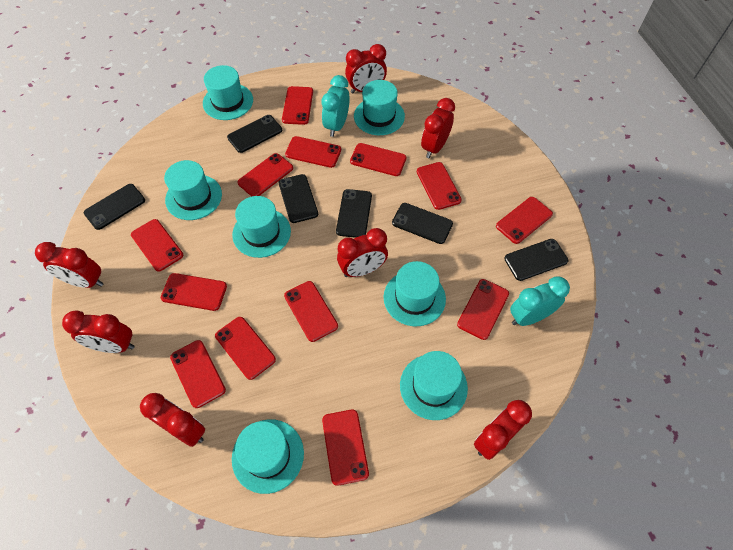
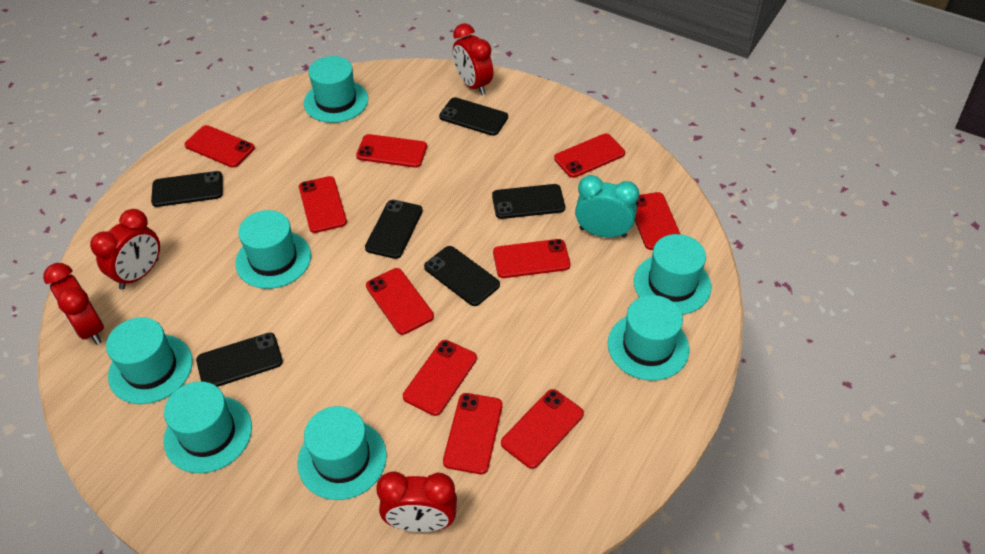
red clock: [35,242,104,288] [62,311,135,353] [140,393,205,447] [337,228,388,277] [345,44,387,93] [421,98,455,158] [474,400,532,460] = 7 -> [43,263,104,345] [90,209,160,290] [376,471,457,532] [453,23,493,95] = 4
red phone: [131,219,183,272] [161,273,227,311] [170,340,226,408] [215,317,276,380] [237,153,293,197] [282,86,313,125] [284,281,338,342] [285,136,341,168] [322,409,369,486] [350,143,407,176] [417,162,462,210] [457,279,509,340] [496,197,553,244] = 13 -> [184,125,255,168] [299,176,347,233] [356,134,427,168] [366,268,434,335] [403,340,477,416] [443,393,502,474] [493,239,570,278] [501,389,584,469] [554,134,625,178] [635,192,680,250] = 10
turquoise clock: [321,75,350,137] [510,276,570,326] = 2 -> [575,175,639,238] = 1

